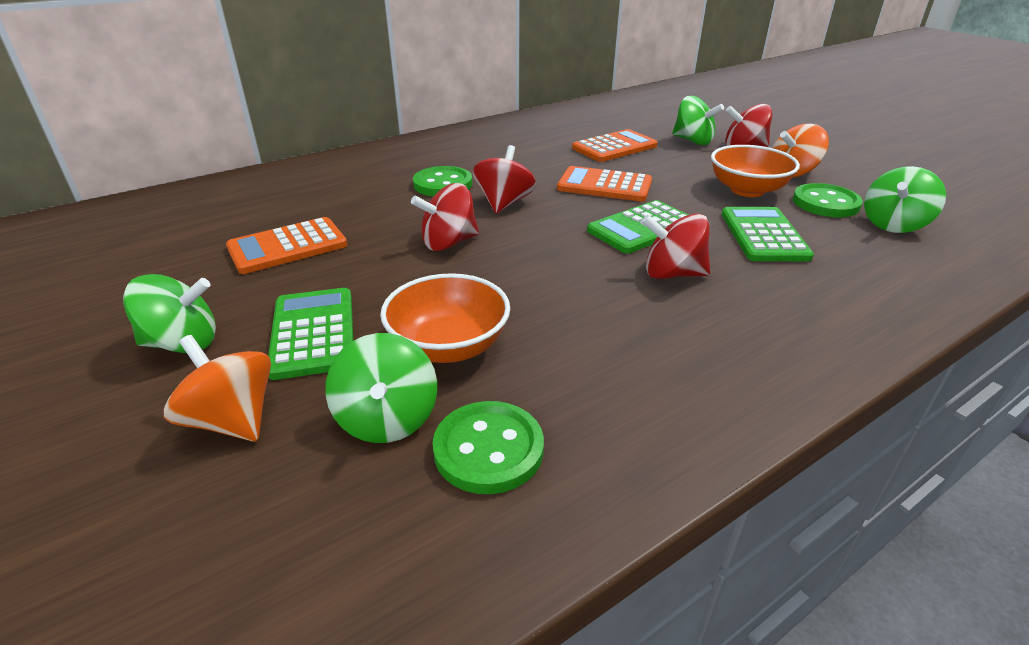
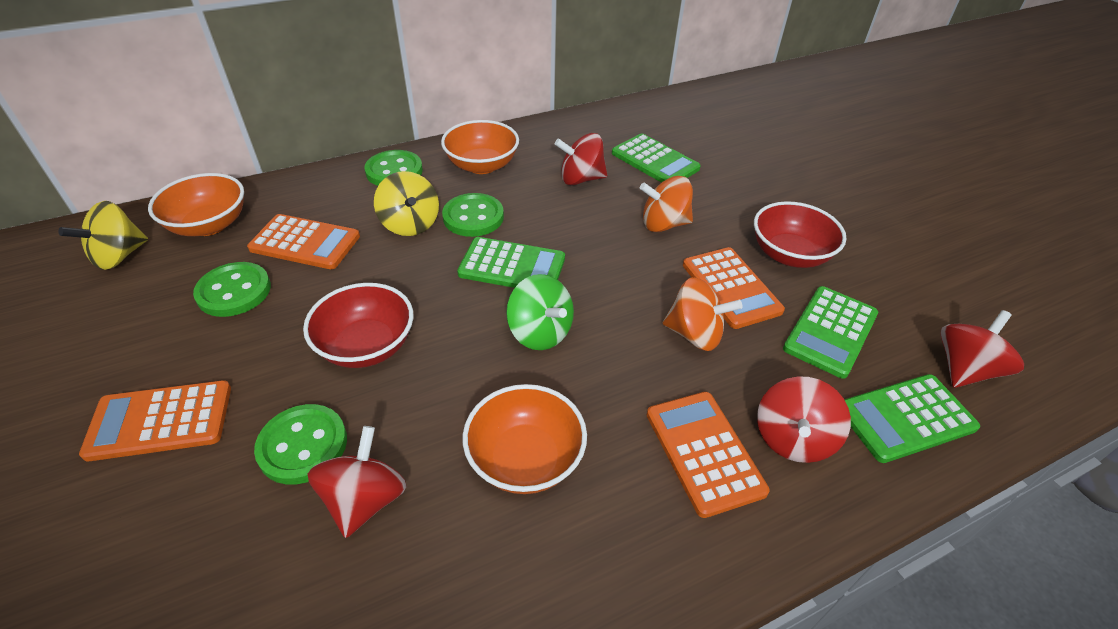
green button: [413,166,472,196] [432,401,544,494] [793,183,863,217] = 3 -> [193,262,271,317] [254,404,347,485] [364,150,423,186] [442,193,504,237] = 4
green calculator: [268,288,353,380] [587,200,688,254] [721,207,814,261] = 3 -> [457,237,565,288] [612,133,701,183] [783,286,878,379] [844,374,980,463] = 4
green spinning top: [123,274,216,353] [325,333,437,443] [672,96,724,145] [864,166,946,233] = 4 -> [506,274,574,350] = 1
orange bowl: [380,273,510,363] [711,145,800,197] = 2 -> [148,173,244,236] [441,120,519,174] [463,384,587,494] = 3
orange calculator: [226,217,347,274] [557,166,652,202] [572,129,658,162] = 3 -> [79,380,231,462] [247,214,360,269] [647,392,770,518] [683,247,785,329] = 4
red bowl: none = 0 -> [303,283,413,368] [754,201,847,268] = 2
yellow spinning top: none = 0 -> [59,201,148,270] [374,171,439,236] = 2

